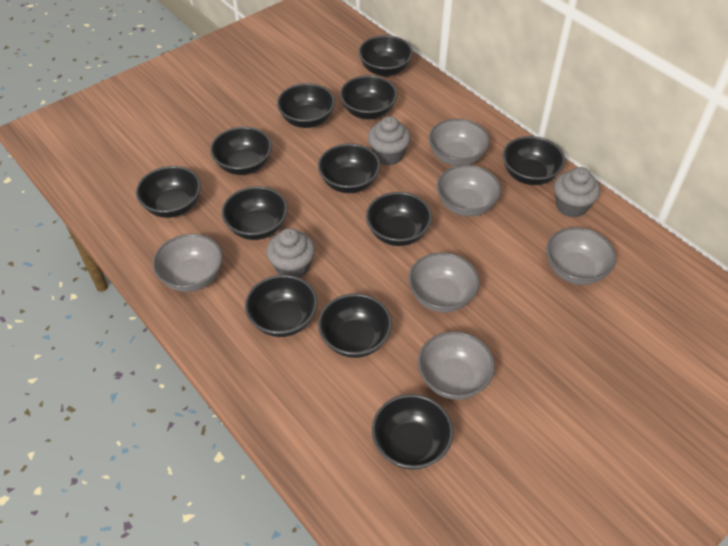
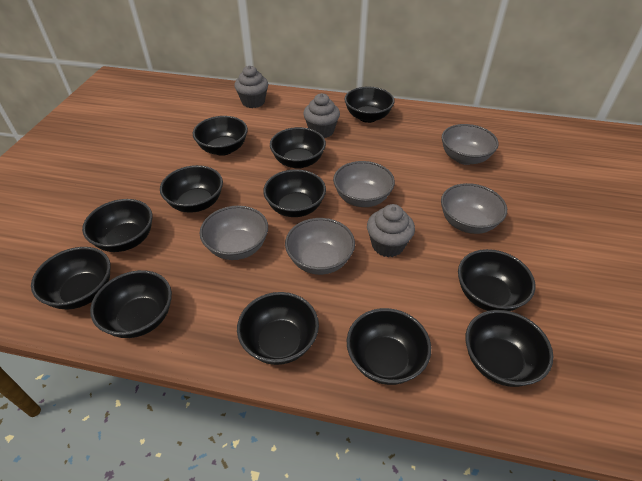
grey bowl: [153,234,223,292] [408,252,479,313] [418,331,495,400] [429,119,490,166] [437,165,501,217] [546,227,616,285] = 6 -> [200,206,268,260] [285,218,355,275] [333,161,395,207] [441,183,507,234] [442,124,499,165] = 5

